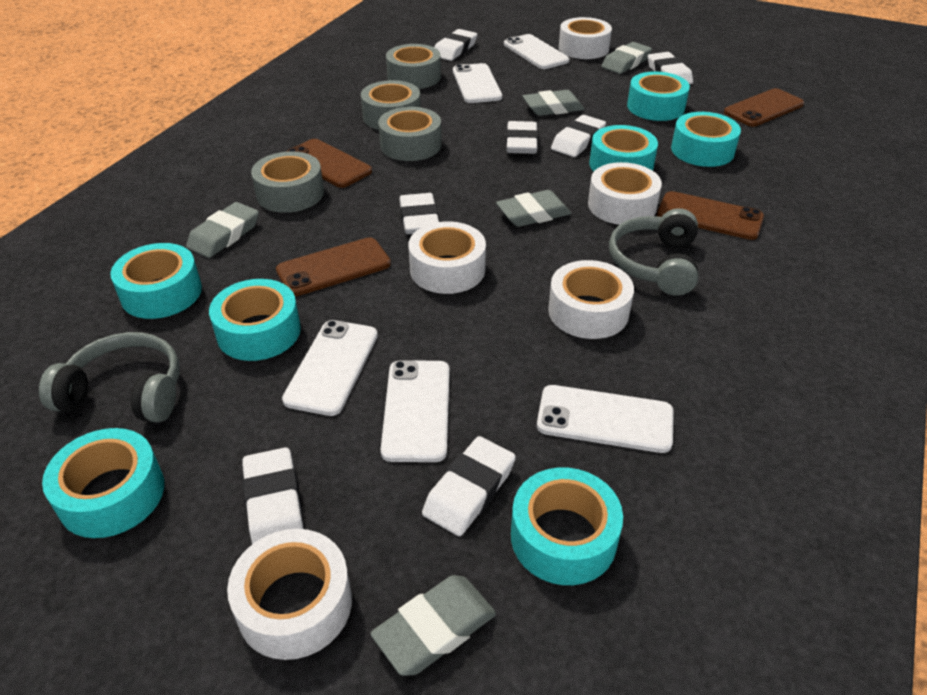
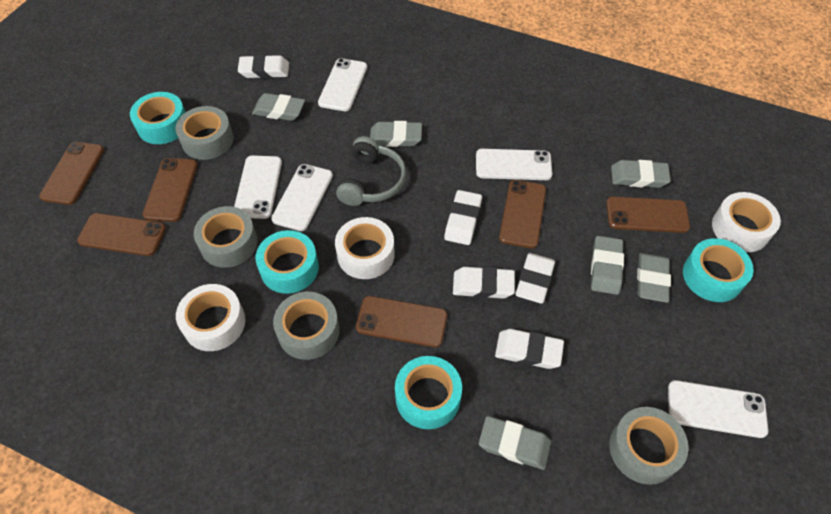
brown phone: [276,237,391,296] [286,139,372,188] [657,191,764,240] [724,88,804,127] = 4 -> [39,142,104,205] [77,213,166,256] [142,158,198,222] [356,296,447,347] [499,180,546,248] [606,197,690,233] = 6
grey eraser: [186,202,259,258] [370,575,496,676] [496,190,571,227] [522,90,584,116] [601,42,652,74] = 5 -> [252,93,305,121] [370,121,422,147] [479,416,551,470] [591,236,624,295] [611,160,671,188] [637,253,671,303] = 6
grey headphones: [39,332,179,423] [609,208,698,295] = 2 -> [336,136,407,206] = 1
turquoise tape: [42,428,164,538] [110,243,202,319] [209,279,301,361] [511,467,623,585] [589,125,658,172] [627,71,690,121] [671,112,741,167] = 7 -> [130,92,186,144] [256,230,319,294] [395,356,462,429] [683,238,754,302] = 4
white eraser: [242,447,304,544] [399,193,439,234] [422,436,516,536] [434,29,477,61] [506,121,538,154] [551,115,606,157] [648,52,693,84] = 7 -> [238,55,289,79] [444,190,482,245] [453,266,515,299] [495,329,564,369] [515,253,555,304] = 5
white tape: [227,529,352,660] [408,221,486,294] [548,260,634,339] [559,17,612,59] [588,162,662,225] = 5 -> [176,284,245,351] [335,217,395,279] [712,192,781,252] = 3

